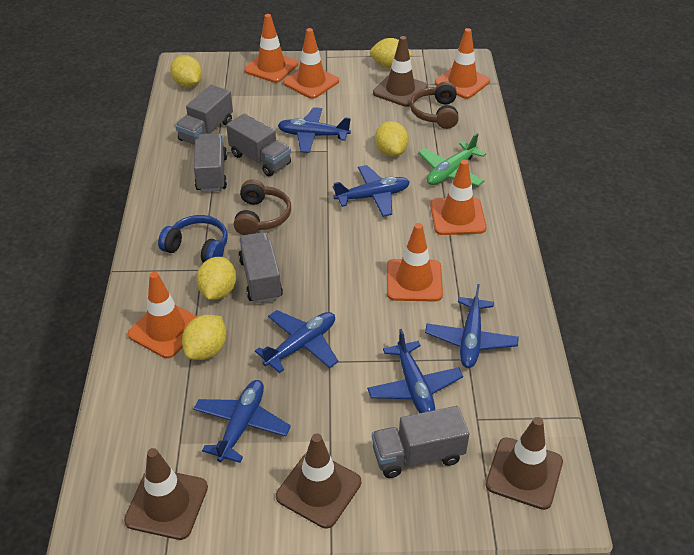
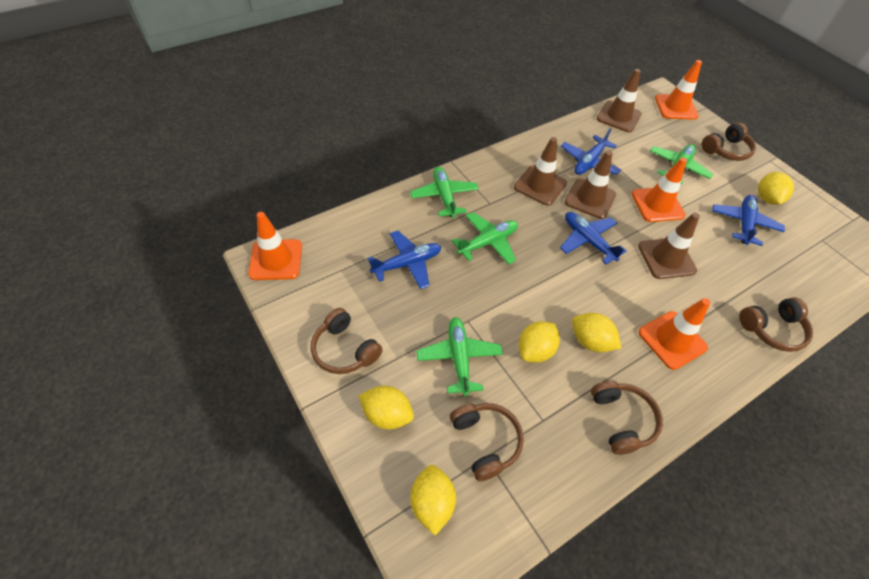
blue headphones: [158,215,228,263] = 1 -> none = 0
blue plane: [194,380,291,463] [255,310,338,373] [278,107,351,153] [333,165,410,217] [367,329,463,413] [425,284,519,368] = 6 -> [368,231,441,289] [560,212,627,265] [561,128,622,175] [712,195,785,246] = 4
brown headphones: [234,180,291,235] [410,82,459,129] = 2 -> [311,308,383,374] [450,403,524,481] [591,381,663,455] [702,122,756,161] [739,297,813,352] = 5
green plane: [418,133,486,186] = 1 -> [410,167,479,218] [416,317,503,396] [452,212,518,265] [650,144,713,185] = 4
grey truck: [175,85,233,145] [194,133,227,192] [226,113,291,176] [238,232,283,303] [372,406,469,478] = 5 -> none = 0
orange traffic cone: [128,272,198,358] [244,14,298,83] [283,28,339,99] [387,223,443,302] [430,160,487,235] [435,28,490,99] = 6 -> [248,212,302,280] [632,157,687,222] [638,298,710,370] [655,60,702,120] = 4

